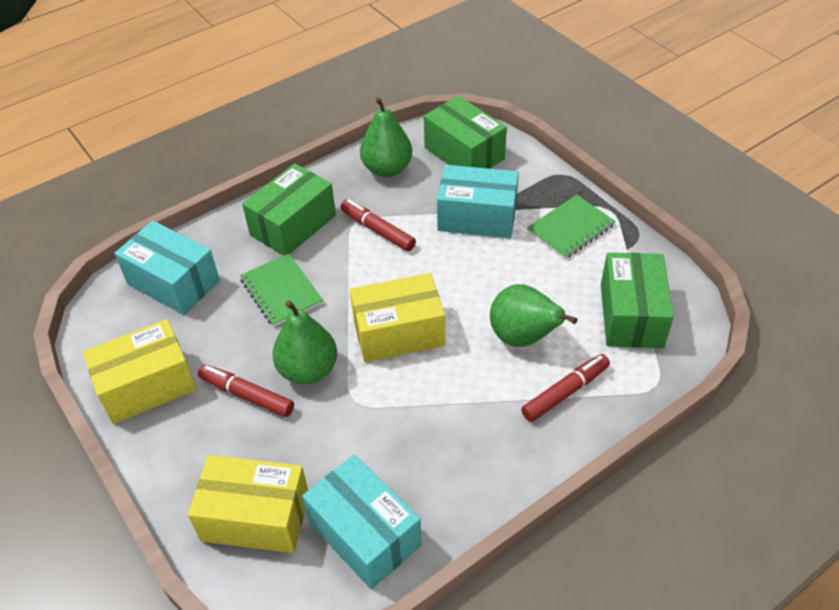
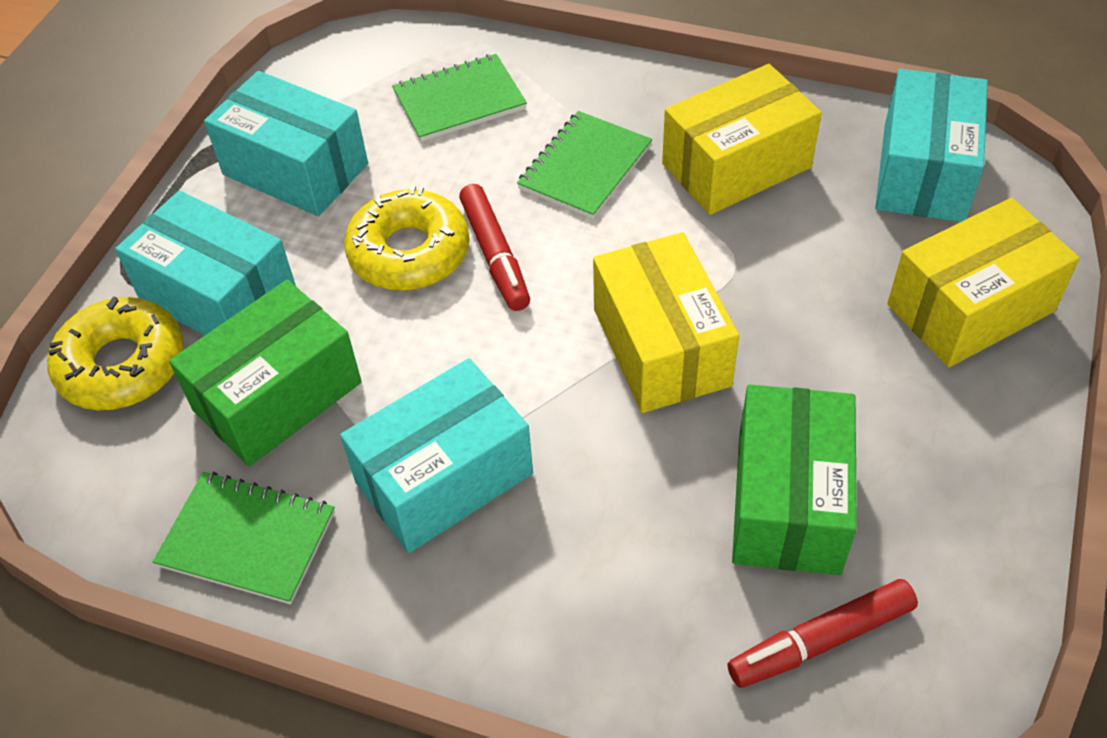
green box: [242,163,336,256] [424,96,507,169] [601,252,674,348] = 3 -> [169,280,362,467] [732,384,857,575] = 2
green notebook: [240,253,323,327] [527,195,616,259] = 2 -> [153,472,335,604] [392,54,527,142] [517,111,652,219] = 3
green pear: [273,300,337,384] [360,97,412,177] [490,284,577,347] = 3 -> none = 0
red marker: [198,364,294,417] [340,199,416,251] [521,354,610,422] = 3 -> [459,184,530,311] [728,579,918,688] = 2
turquoise box: [114,221,220,315] [302,455,422,589] [437,165,519,238] = 3 -> [115,190,296,335] [204,71,368,216] [340,358,533,553] [875,69,988,222] = 4
yellow donut: none = 0 -> [47,297,184,410] [344,186,470,291] = 2

